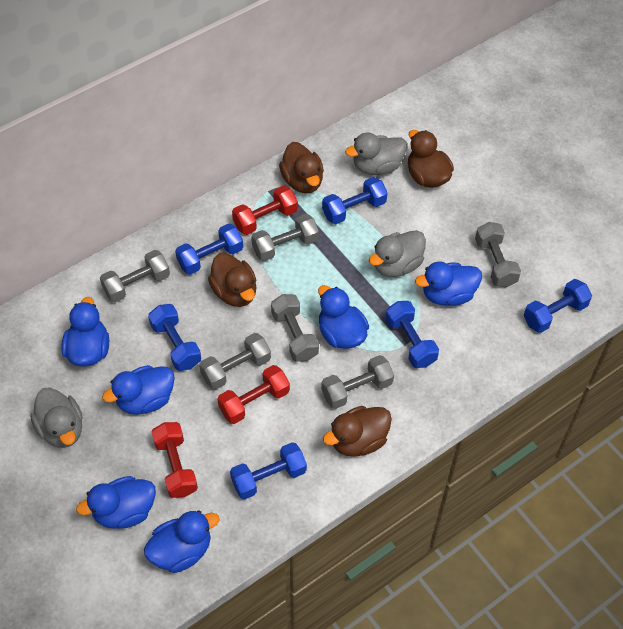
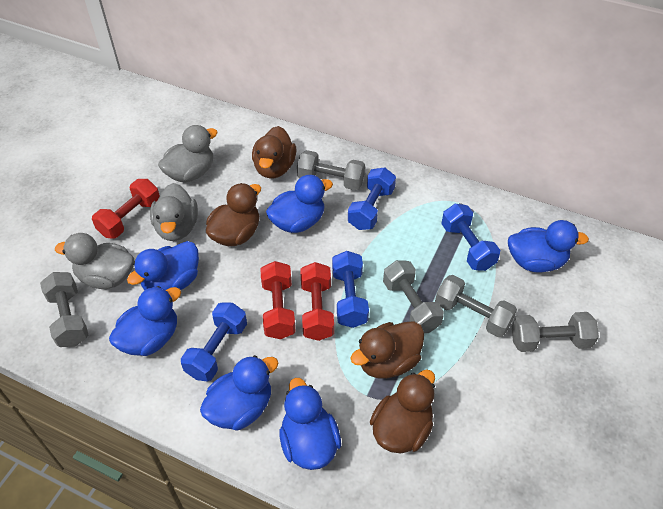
blue dumbbell: [148,304,201,371] [175,224,243,275] [230,442,307,499] [322,177,387,224] [385,301,439,368] [523,279,592,333] = 6 -> [181,302,247,382] [332,251,369,328] [348,167,396,230] [442,204,500,271] = 4
grey dumbbell: [100,250,170,302] [199,333,271,390] [251,214,319,261] [271,294,319,362] [321,355,394,409] [475,222,521,288] = 6 -> [40,272,88,347] [297,150,365,190] [383,260,444,333] [435,275,517,337] [512,312,599,352] = 5

